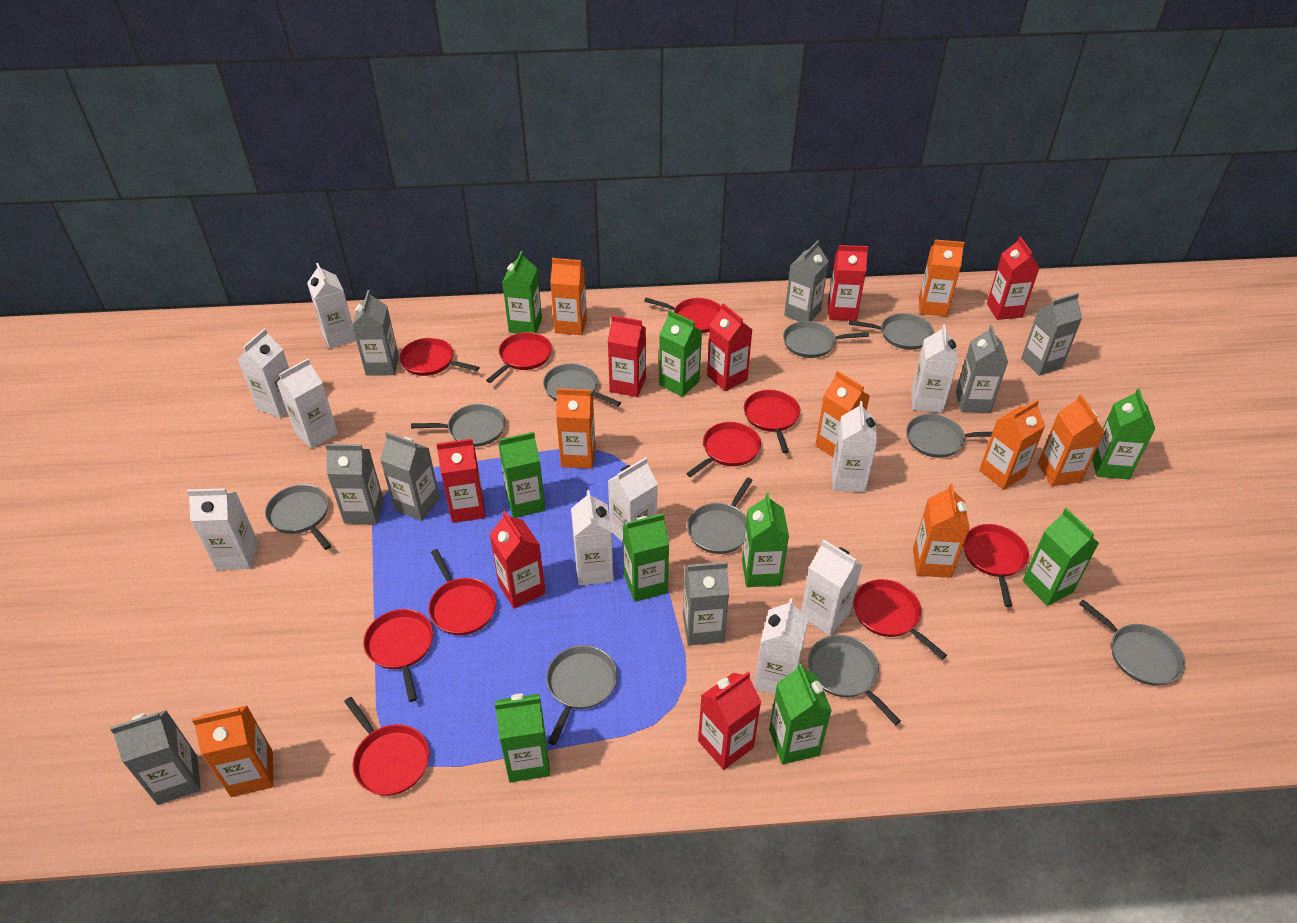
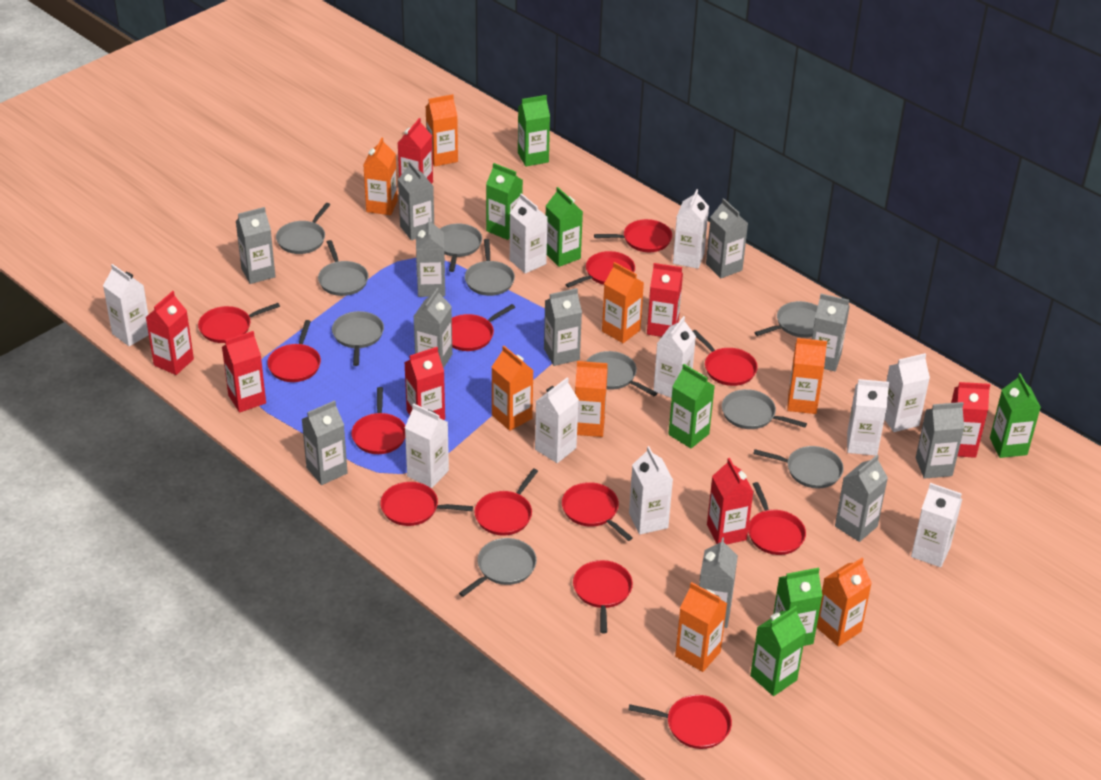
green carton: [495,694,550,782] [498,432,545,518] [502,251,542,333] [622,513,669,602] [659,310,702,397] [742,493,789,587] [769,663,832,764] [1023,508,1099,606] [1092,388,1155,479] = 9 -> [486,163,523,240] [518,95,550,167] [546,187,583,267] [668,364,715,448] [750,606,806,696] [773,568,823,646] [990,373,1041,458] = 7
grey carton: [110,710,201,805] [325,444,384,524] [352,290,399,376] [380,432,440,521] [683,562,729,646] [784,240,829,322] [956,325,1008,413] [1021,293,1082,376] = 8 -> [236,207,276,284] [302,400,348,485] [398,161,434,240] [413,288,452,368] [416,217,445,297] [544,288,582,366] [699,537,738,628] [706,198,748,278] [812,294,850,371] [835,455,888,542] [916,402,964,479] = 11
red pan: [344,697,429,796] [363,609,433,702] [399,338,480,376] [429,549,496,635] [486,332,552,383] [644,298,721,333] [686,422,761,477] [744,390,800,453] [853,579,947,659] [963,524,1029,607] = 10 -> [198,303,280,343] [267,320,321,382] [351,387,405,454] [380,482,473,526] [452,304,515,351] [474,468,538,536] [562,482,633,541] [565,251,635,288] [573,560,633,633] [594,219,672,252] [628,695,732,749] [693,330,758,386] [748,482,806,555] = 13

